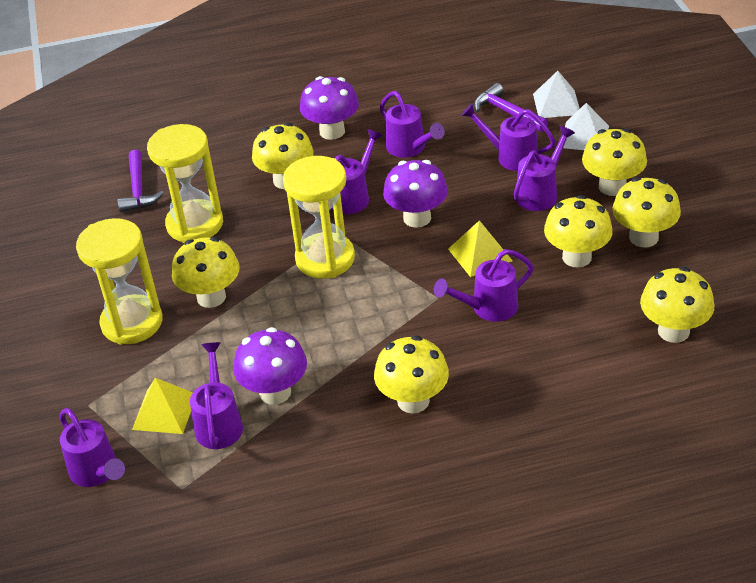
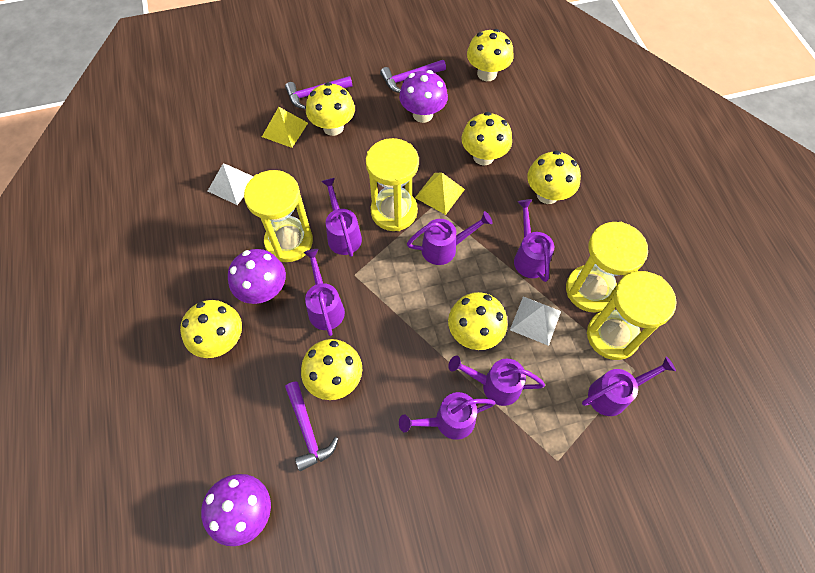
purple hammer: [118,150,164,212] [474,83,549,132] = 2 -> [285,76,352,109] [285,381,338,471] [380,60,446,93] = 3
yellow hourglass: [76,218,162,345] [147,124,223,243] [283,156,355,278] = 3 -> [244,170,313,262] [366,138,419,231] [566,222,648,312] [587,271,677,360] = 4

